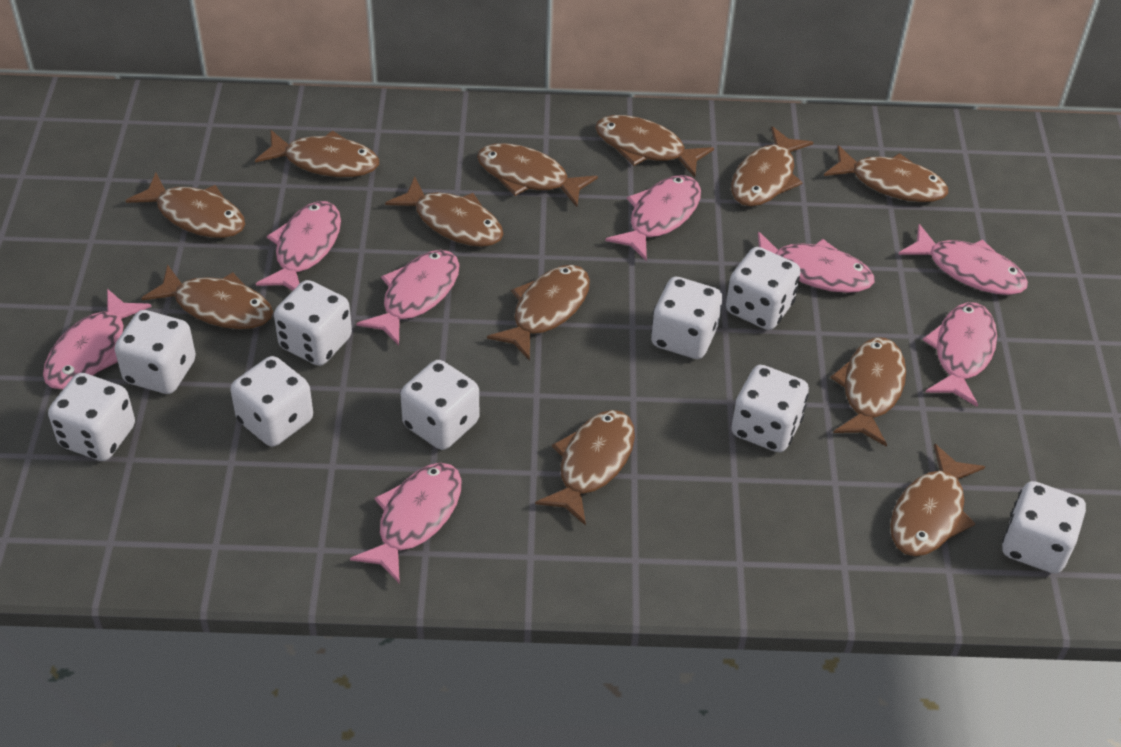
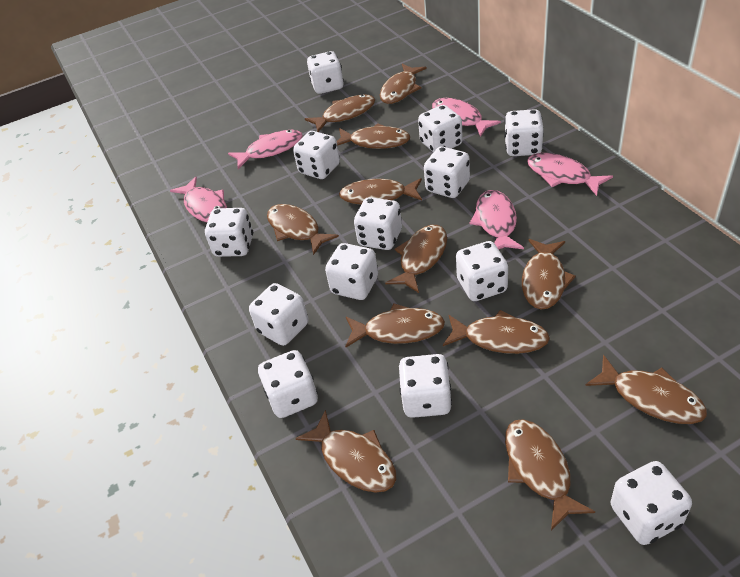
pink fish: [43,289,151,389] [256,201,341,291] [350,463,461,584] [356,250,459,346] [605,175,701,261] [758,232,874,293] [898,224,1028,295] [923,302,997,407] = 8 -> [170,177,227,222] [228,130,302,169] [432,98,501,137] [469,190,524,249] [527,153,613,196] = 5
white dice: [48,373,135,461] [115,310,196,394] [231,356,313,447] [274,280,352,366] [400,360,479,450] [651,277,722,359] [726,247,801,330] [732,365,809,452] [1002,481,1086,574] = 9 -> [205,208,253,257] [249,283,308,346] [258,350,318,418] [293,131,340,179] [307,51,344,94] [325,243,378,300] [354,197,402,250] [399,354,452,418] [418,105,463,152] [424,147,470,198] [456,241,508,301] [504,109,544,156] [611,461,692,545] = 13

